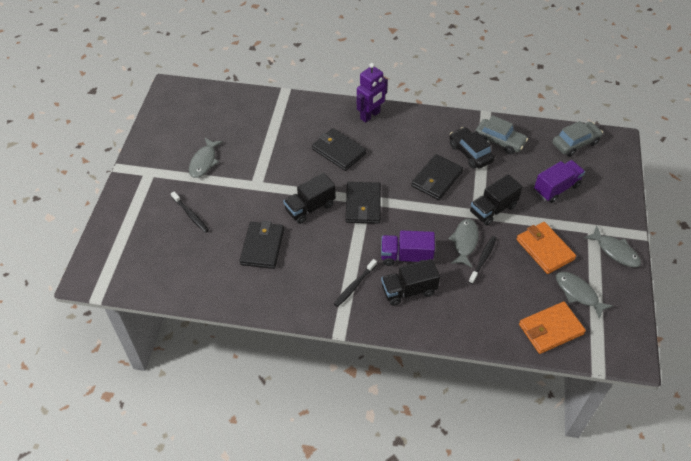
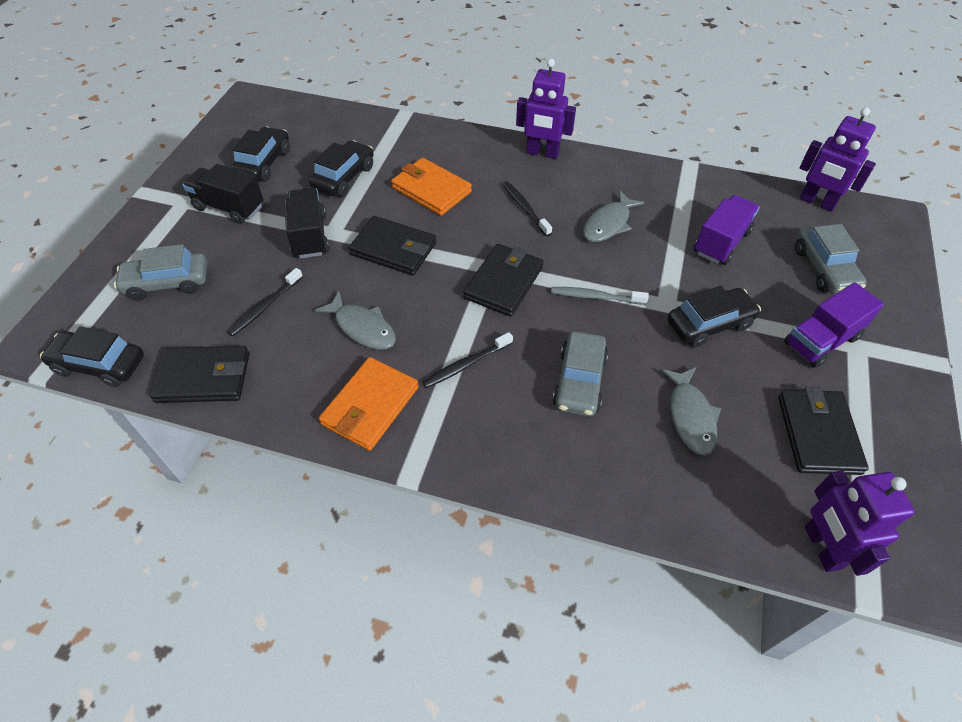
black car: [450,127,495,169] = 1 -> [40,327,144,387] [231,127,290,181] [309,140,373,197] [667,286,761,347] = 4
black truck: [283,173,336,224] [381,259,440,306] [470,174,523,226] = 3 -> [183,164,264,224] [284,188,329,259] = 2
grey car: [475,115,528,155] [552,121,603,157] = 2 -> [114,244,207,301] [552,331,608,417] [795,224,867,294] = 3
grey fish: [189,138,223,178] [448,219,479,267] [556,272,613,319] [584,226,641,267] = 4 -> [315,291,396,350] [583,190,645,242] [661,367,721,456] = 3
grey toothbrush: none = 0 -> [551,287,649,305] = 1
purple robot: [357,63,388,123] = 1 -> [516,59,576,159] [800,108,876,212] [805,471,915,576] = 3

